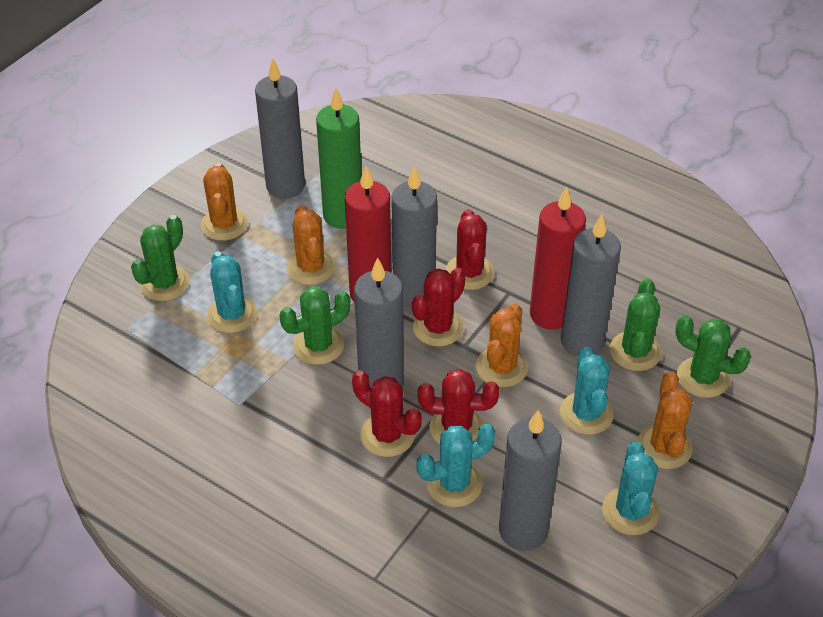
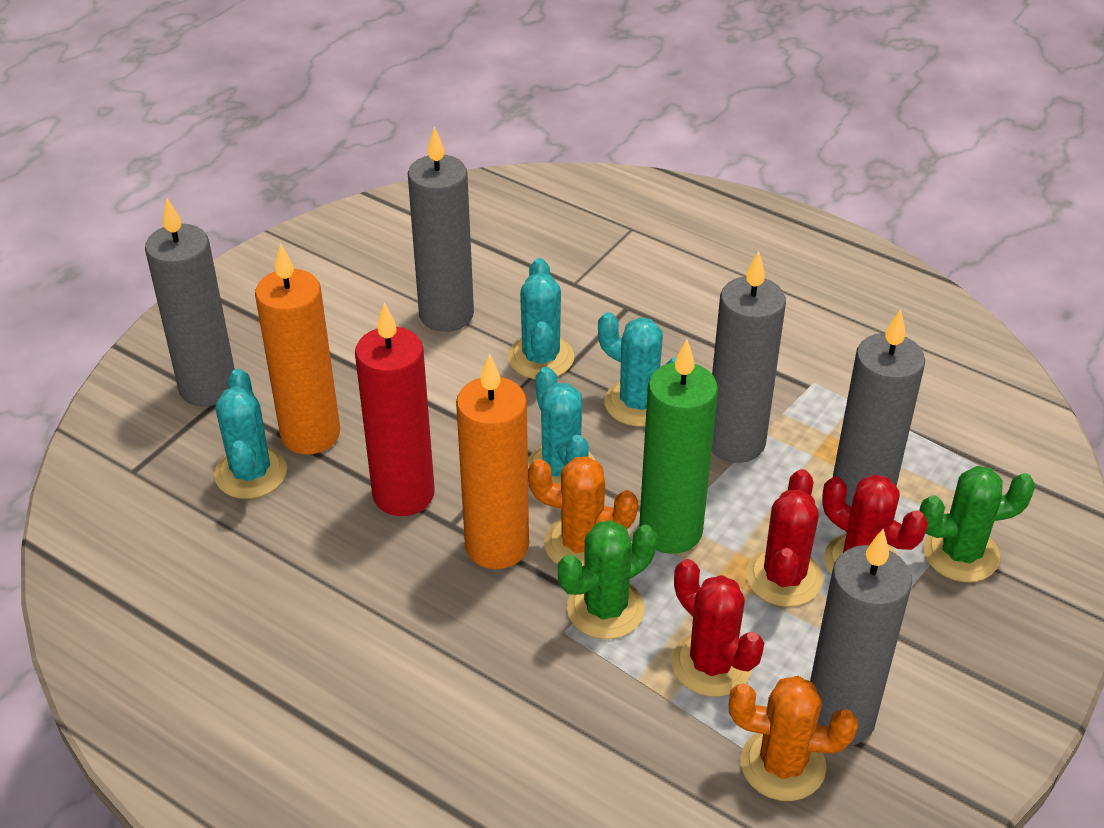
green cactus: [131,215,189,301] [279,286,350,365] [610,279,662,371] [675,315,751,398] = 4 -> [558,520,657,639] [919,466,1036,582] = 2
orange cactus: [201,163,248,241] [287,205,335,285] [476,303,528,387] [637,371,693,469] = 4 -> [528,456,638,566] [729,676,858,801] = 2
orange candle: none = 0 -> [255,243,340,455] [456,354,529,569] = 2
red cactus: [352,370,422,457] [412,268,466,346] [417,369,500,444] [446,209,494,290] = 4 -> [672,559,764,697] [746,469,823,607] [822,474,928,575] = 3
red candle: [344,166,391,302] [530,187,586,329] = 2 -> [355,303,435,516] = 1

